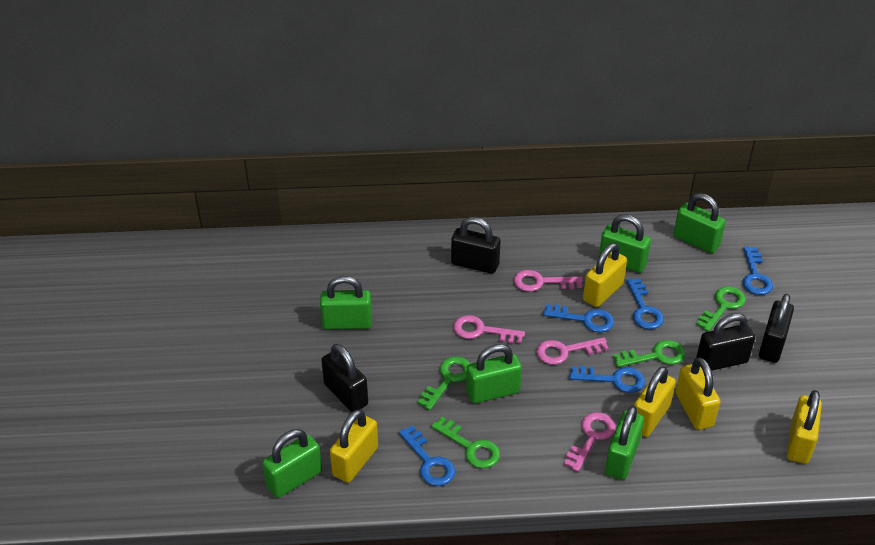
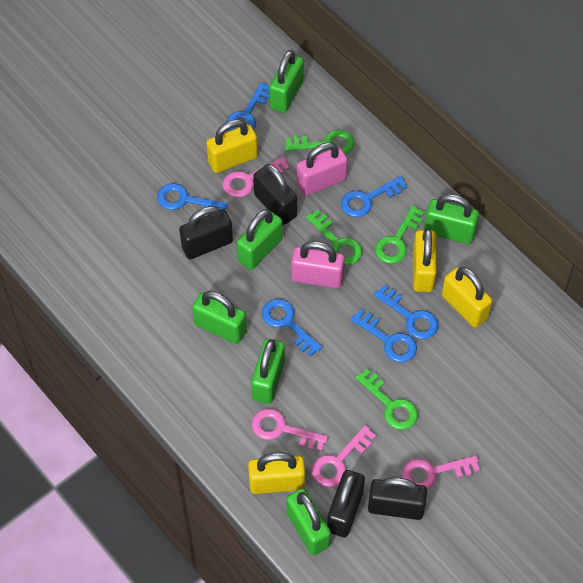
blue key: [399,425,455,486] [543,304,614,332] [569,366,645,393] [626,278,664,329] [742,247,773,295] = 5 -> [157,183,228,210] [226,82,269,131] [262,299,322,357] [341,176,407,217] [350,309,417,363] [374,285,438,339] = 6
pink padlock: none = 0 -> [291,241,345,289] [297,142,348,196] = 2
yellow padlock: [330,409,378,483] [583,243,627,307] [634,366,676,437] [676,357,720,430] [787,390,822,464] = 5 -> [206,119,258,173] [248,453,305,494] [413,228,437,292] [442,267,493,328] = 4

